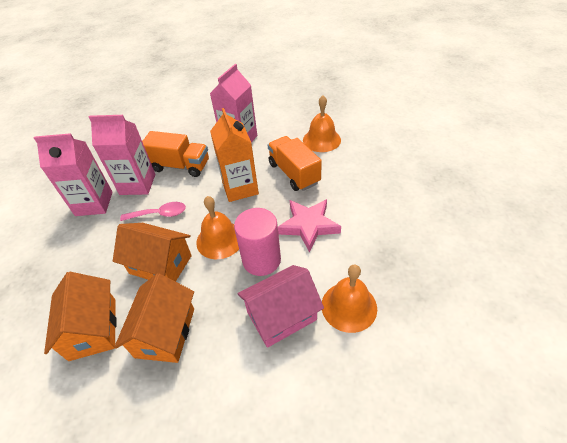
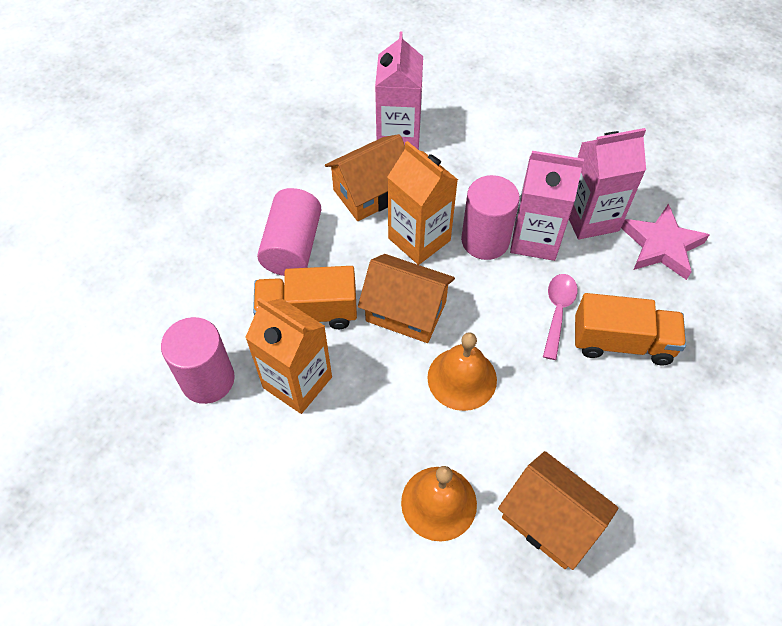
orange bell: [196,196,239,259] [303,95,341,152] [322,265,377,333] = 3 -> [401,466,477,542] [427,332,497,411] = 2
orange carton: [210,108,259,202] = 1 -> [245,298,332,414] [388,141,458,265] = 2
pink cylinder: [234,208,281,276] = 1 -> [161,317,235,404] [257,188,322,276] [461,175,520,260] = 3
pink house: [237,265,324,348] = 1 -> none = 0

